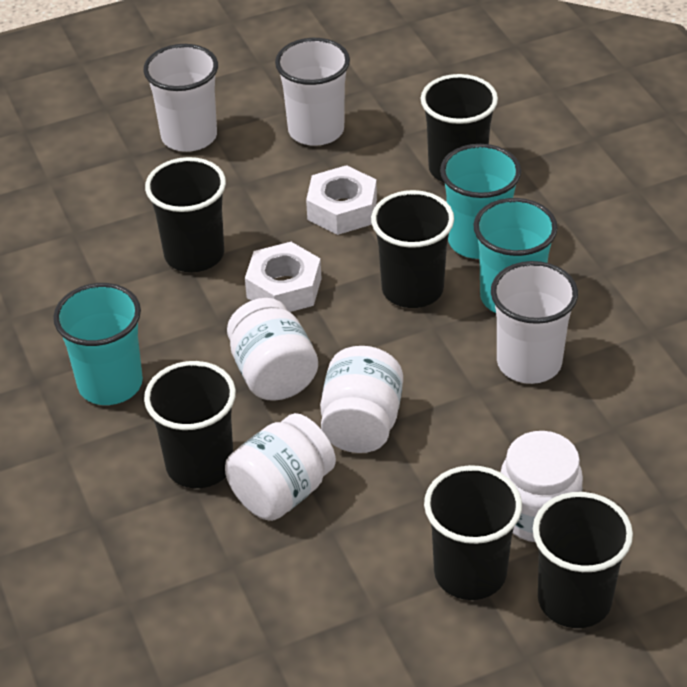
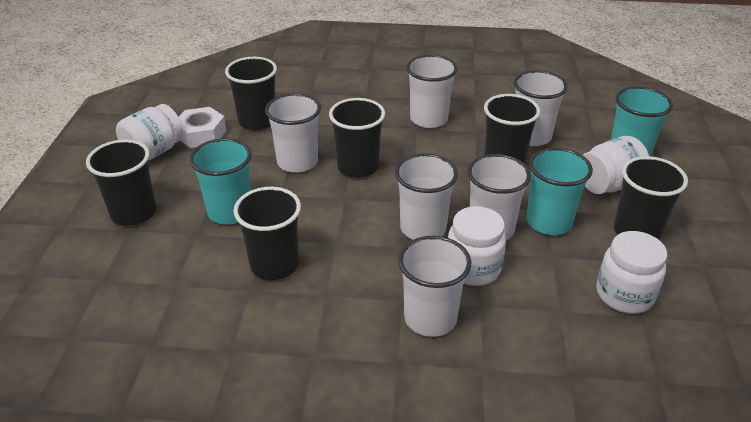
white cup: [143,44,218,152] [275,38,350,146] [491,261,578,384] = 3 -> [265,93,321,173] [395,153,458,240] [398,236,471,337] [406,55,458,128] [467,154,531,240] [514,70,568,146] = 6
white nut: [245,242,322,312] [306,165,377,235] = 2 -> [179,107,227,148] = 1

